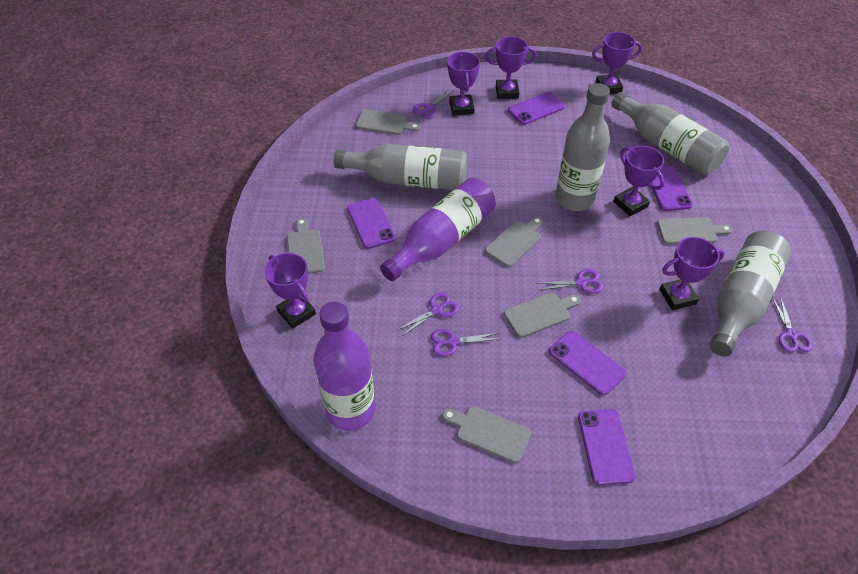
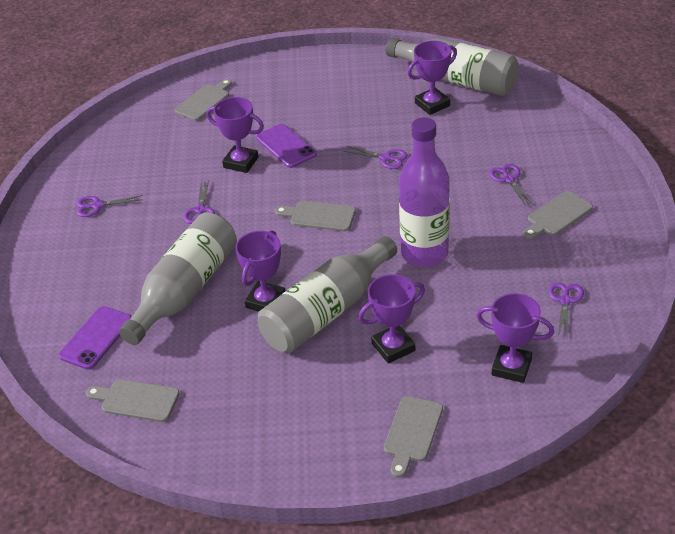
grey bottle: [334,144,467,190] [555,83,610,211] [611,92,729,175] [709,231,791,357] = 4 -> [119,213,237,345] [258,236,397,353] [386,38,519,96] = 3
grey cutting board: [287,218,325,274] [356,109,420,135] [442,406,531,463] [485,217,543,267] [504,293,581,338] [657,217,732,244] = 6 -> [86,379,180,422] [174,79,232,121] [275,200,356,231] [384,396,443,478] [523,191,593,239] = 5
purple bottle: [313,302,375,431] [380,178,496,281] = 2 -> [399,117,450,267] = 1
purple phone: [347,198,396,249] [508,92,565,125] [549,331,626,395] [578,409,635,485] [652,166,693,211] = 5 -> [59,306,132,370] [256,124,317,168] = 2
purple trophy: [264,253,316,329] [447,52,480,116] [485,36,537,99] [592,32,642,94] [613,146,665,216] [659,237,724,310] = 6 -> [206,97,264,173] [235,230,286,311] [358,274,425,363] [407,40,457,115] [476,293,554,383] = 5

